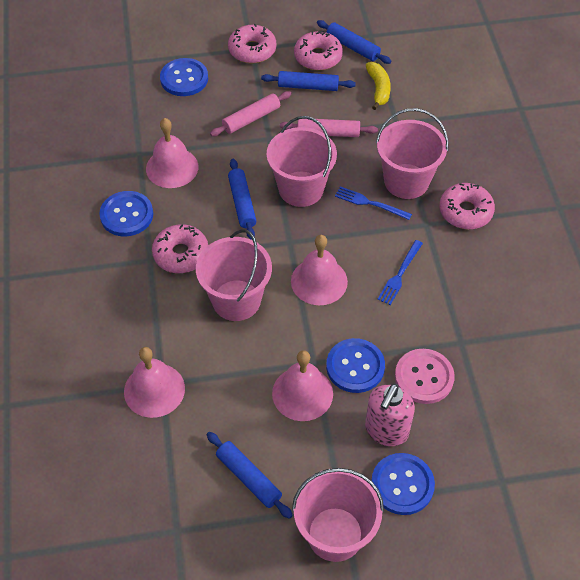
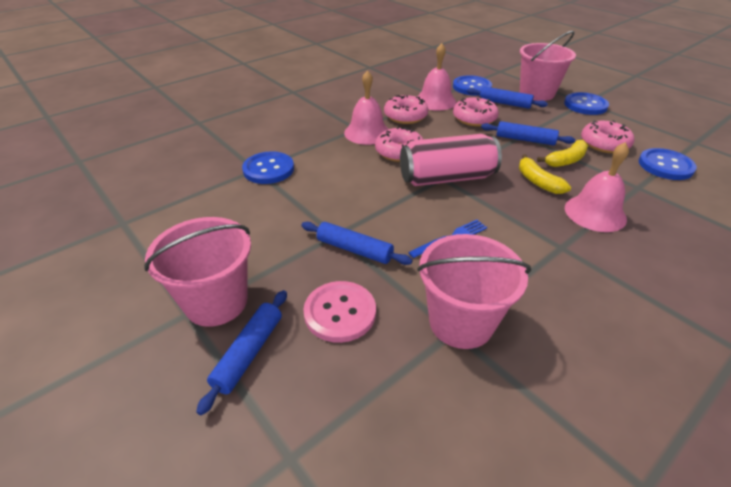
blue fork: [335,186,412,220] [377,240,423,305] = 2 -> [408,220,487,258] = 1
pink bell: [124,347,185,418] [146,118,198,188] [272,350,333,421] [291,235,348,305] = 4 -> [344,70,388,145] [417,43,456,111] [565,142,629,232] = 3
pink bucket: [196,229,272,321] [267,116,337,207] [292,468,384,562] [376,108,449,199] = 4 -> [144,217,251,327] [417,234,531,349] [520,31,576,101] = 3
pink can: none = 0 -> [400,134,502,186] = 1
pink rolling pin: [210,91,291,136] [280,119,378,137] = 2 -> none = 0
pink soap dispenser: [365,383,415,446] = 1 -> none = 0
yellow banana: [366,62,391,110] = 1 -> [519,154,571,194] [537,140,588,167] = 2

